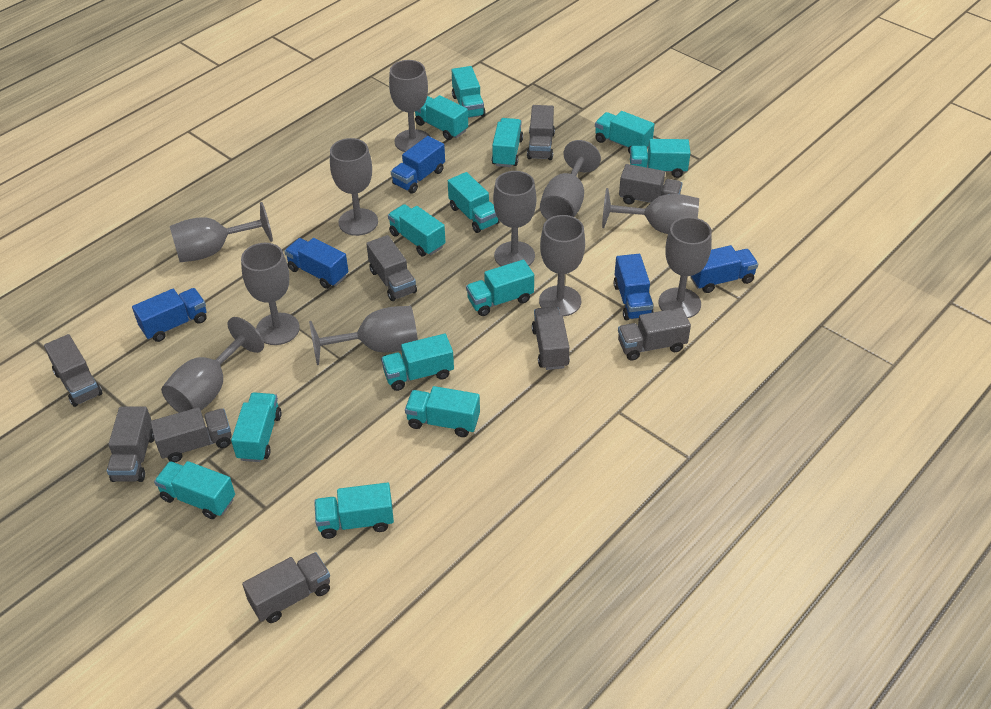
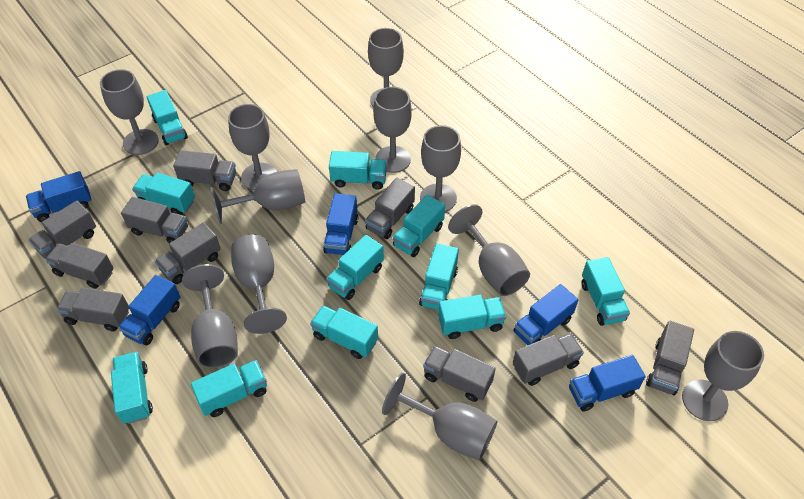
grey truck: [44,334,102,407] [107,407,155,482] [151,407,231,462] [242,552,330,623] [366,235,417,301] [527,105,555,160] [532,307,570,370] [618,307,691,360] [619,164,682,204] = 9 -> [29,201,96,259] [45,243,114,289] [56,288,129,331] [121,197,188,243] [155,223,221,284] [173,150,236,191] [365,178,415,239] [423,346,496,402] [513,333,584,386] [646,321,694,395] = 10
turquoise truck: [154,461,235,519] [231,392,282,462] [314,483,394,539] [381,334,454,391] [388,204,445,256] [405,386,480,437] [415,95,468,140] [448,172,500,233] [452,66,486,118] [466,259,534,316] [492,118,523,167] [595,111,655,154] [630,139,690,178] = 13 -> [111,352,153,424] [132,173,195,215] [147,90,188,146] [191,360,267,417] [310,305,378,359] [326,235,384,300] [329,151,387,190] [393,195,445,257] [419,243,459,310] [438,295,506,339] [582,257,630,326] = 11

